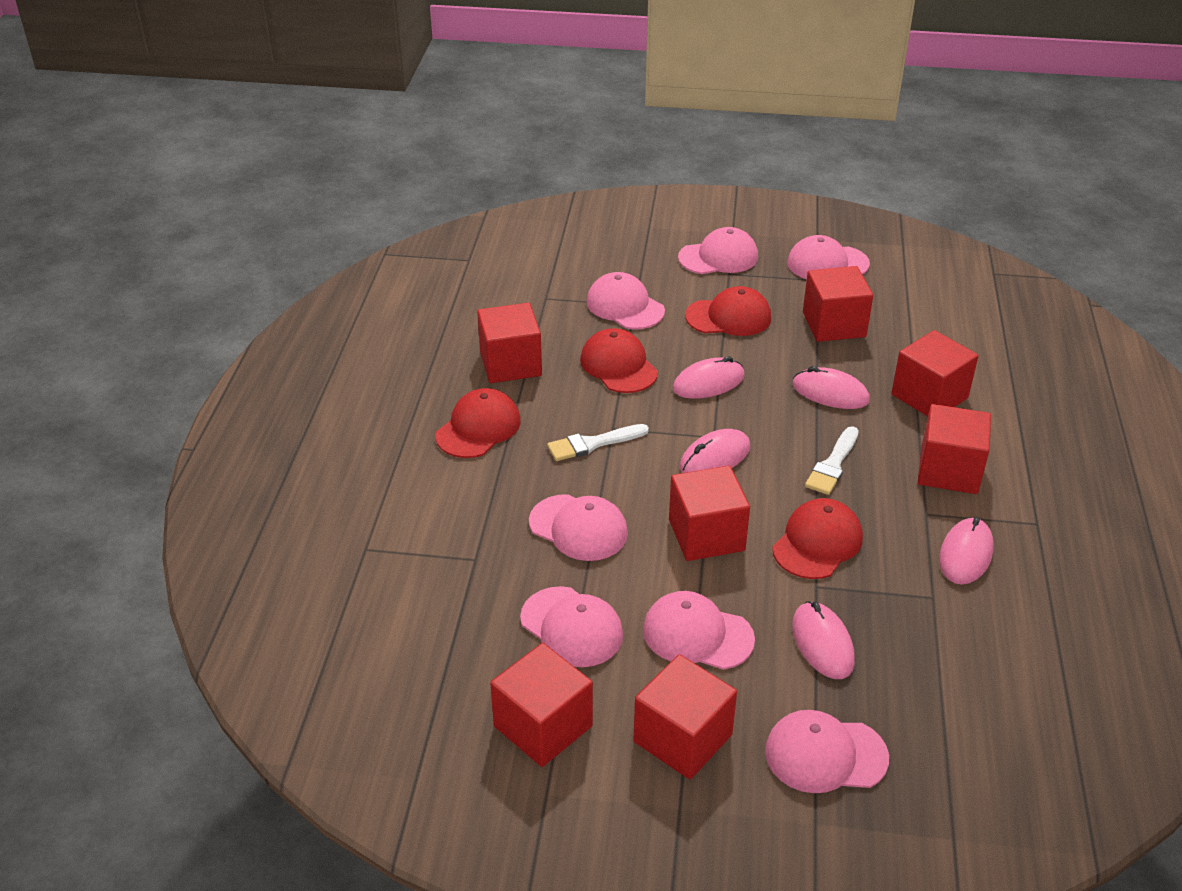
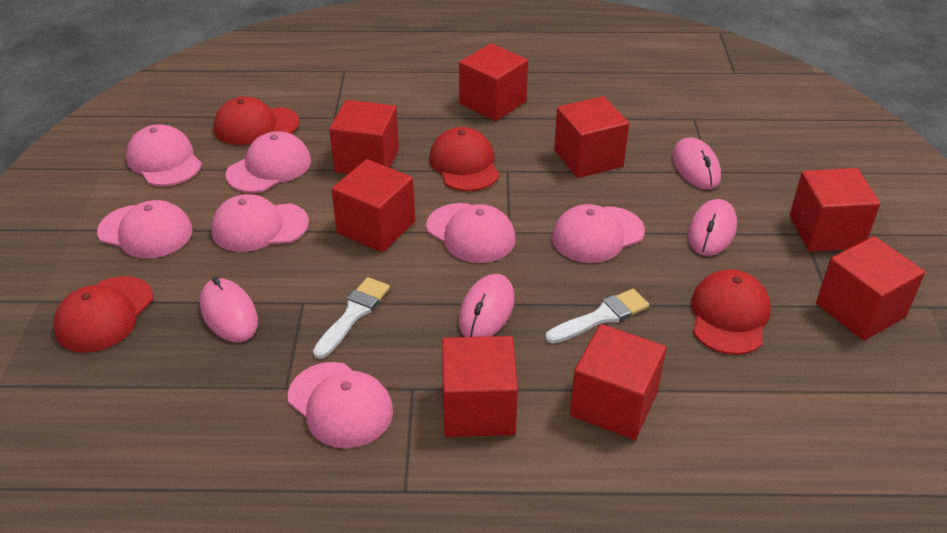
pink mouse: [673,356,745,399] [680,429,750,473] [792,601,855,679] [793,366,870,409] [939,517,994,585] = 5 -> [200,277,258,342] [459,274,515,337] [672,137,721,189] [688,199,737,256] = 4
red cube: [477,303,542,383] [490,643,593,767] [633,654,737,779] [669,465,750,561] [803,266,873,342] [891,330,978,416] [918,404,991,494] = 7 -> [329,100,399,174] [331,159,415,252] [442,336,518,437] [459,43,528,121] [554,96,629,178] [570,324,666,440] [790,168,880,252] [816,236,925,341] = 8

